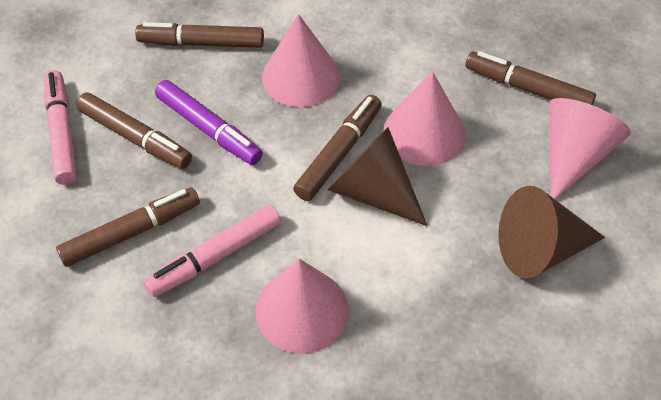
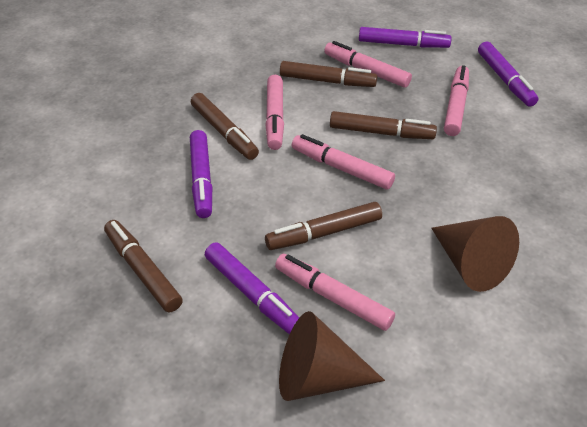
pink cone: [256,258,349,354] [262,14,340,107] [383,72,465,166] [549,98,631,200] = 4 -> none = 0
pink marker: [44,70,77,185] [144,205,281,297] = 2 -> [265,75,284,150] [275,254,395,331] [292,134,395,190] [324,41,412,88] [444,65,469,136] = 5
purple marker: [155,80,263,165] = 1 -> [190,130,212,218] [205,242,299,334] [359,27,452,48] [478,42,538,107] = 4

